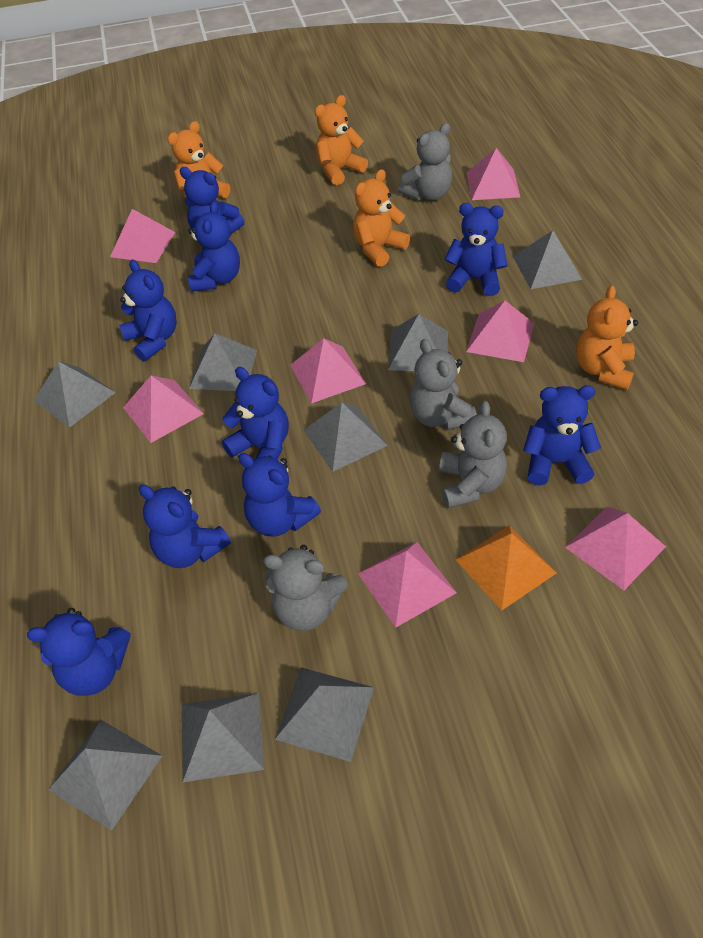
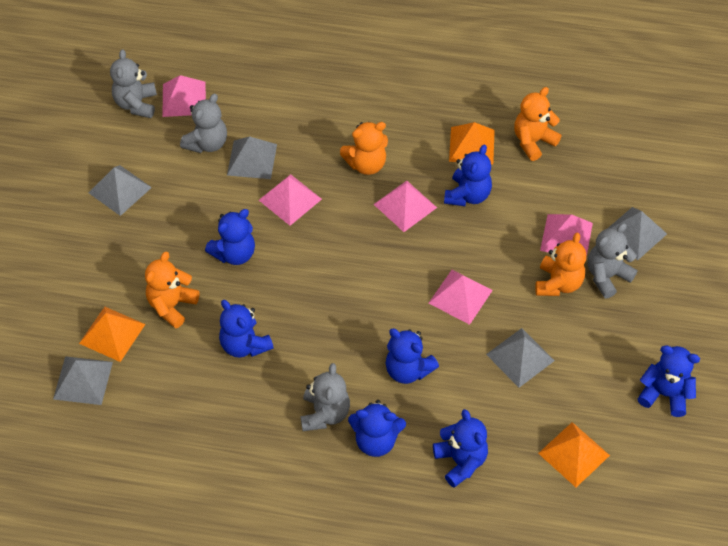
blue teddy bear: [27,608,131,696] [119,259,177,361] [139,485,231,568] [180,167,245,235] [188,201,240,292] [222,367,289,459] [238,453,321,537] [445,203,507,296] [523,385,601,486] = 9 -> [205,209,255,265] [219,300,274,358] [348,400,406,457] [386,329,439,384] [433,409,488,488] [444,145,492,206] [638,346,700,417] = 7
grey pyramid: [33,361,116,428] [48,719,162,830] [182,693,264,782] [189,334,257,391] [275,667,374,762] [303,402,388,472] [388,314,448,371] [513,230,582,289] = 8 -> [53,356,113,405] [89,165,152,216] [227,136,277,179] [486,328,555,388] [607,207,667,260] = 5
orange pyramid: [456,525,556,610] = 1 -> [79,307,145,362] [449,122,495,165] [538,422,610,487] = 3
pink pyramid: [110,209,175,263] [123,375,204,443] [290,338,366,403] [358,542,457,628] [466,148,520,200] [466,301,535,362] [565,506,666,590] = 7 -> [162,75,206,117] [259,174,322,226] [373,181,437,232] [429,270,493,325] [540,214,593,257] = 5

